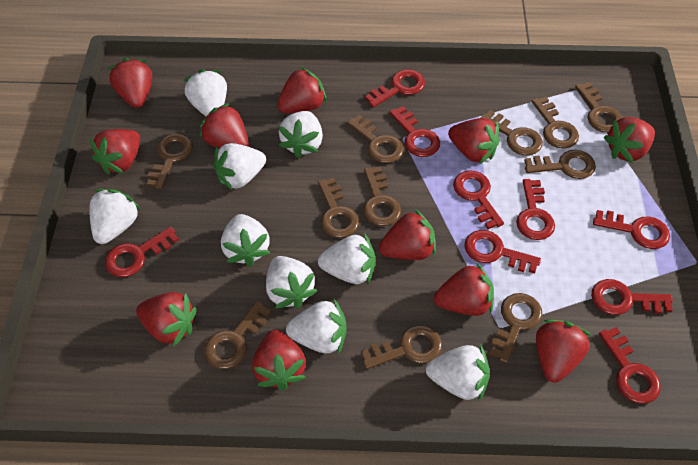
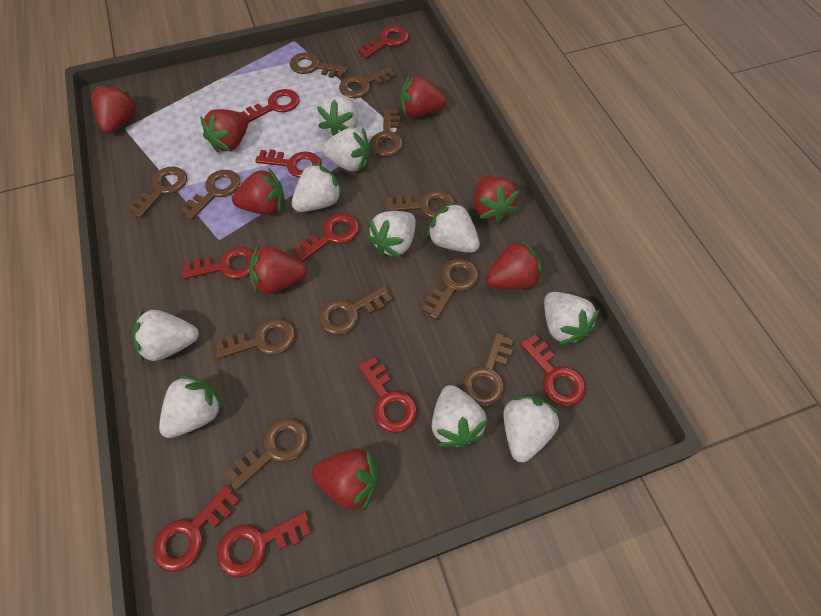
red strawberry: [90,129,140,175] [108,58,152,108] [136,292,197,347] [200,103,249,149] [252,330,306,390] [277,67,327,113] [379,209,436,260] [434,263,494,316] [448,118,500,164] [536,320,592,383] [604,117,655,163] = 11 -> [91,83,138,134] [200,109,249,153] [232,168,285,215] [249,244,308,295] [312,449,378,511] [400,75,447,117] [474,176,520,223] [486,239,542,289] = 8
white strawberry: [89,189,141,244] [183,69,227,116] [213,143,266,191] [221,214,271,267] [266,256,317,309] [279,111,323,158] [286,299,347,354] [318,233,375,285] [426,344,490,402] = 9 -> [132,309,199,362] [159,374,224,438] [292,162,343,212] [317,95,358,136] [322,128,371,172] [367,211,416,258] [427,201,480,253] [432,385,487,448] [503,396,562,462] [544,292,600,345] = 10

